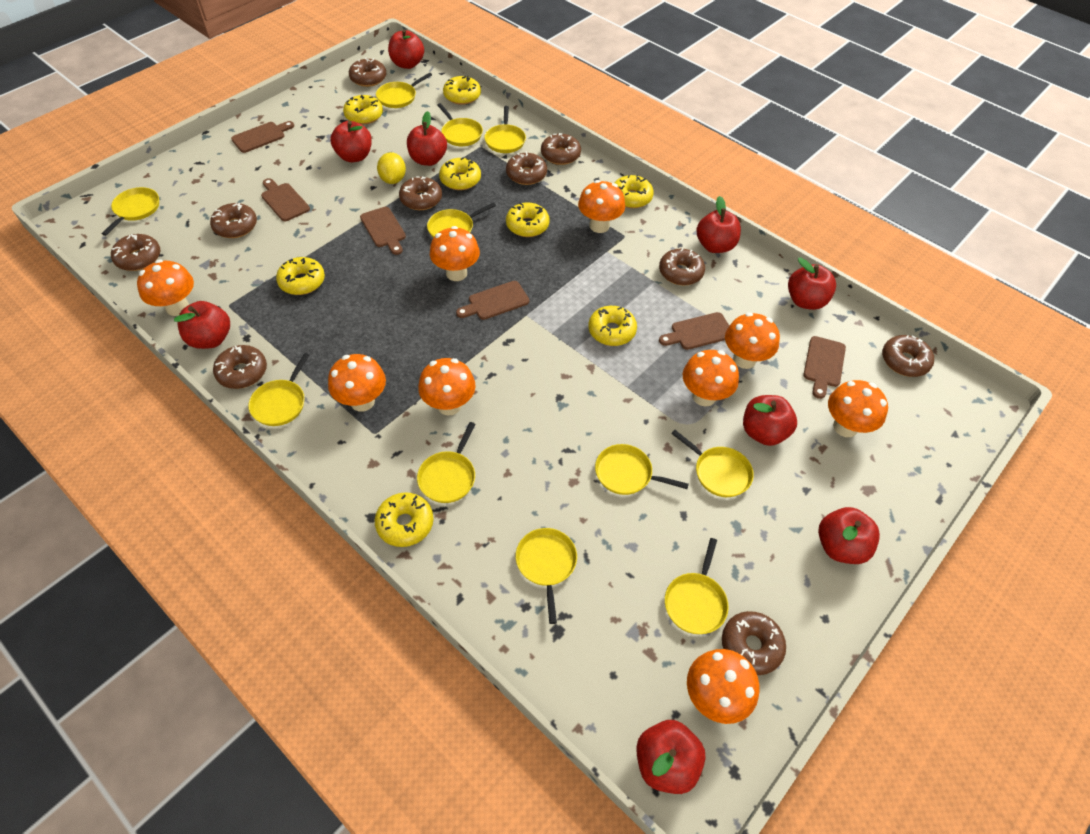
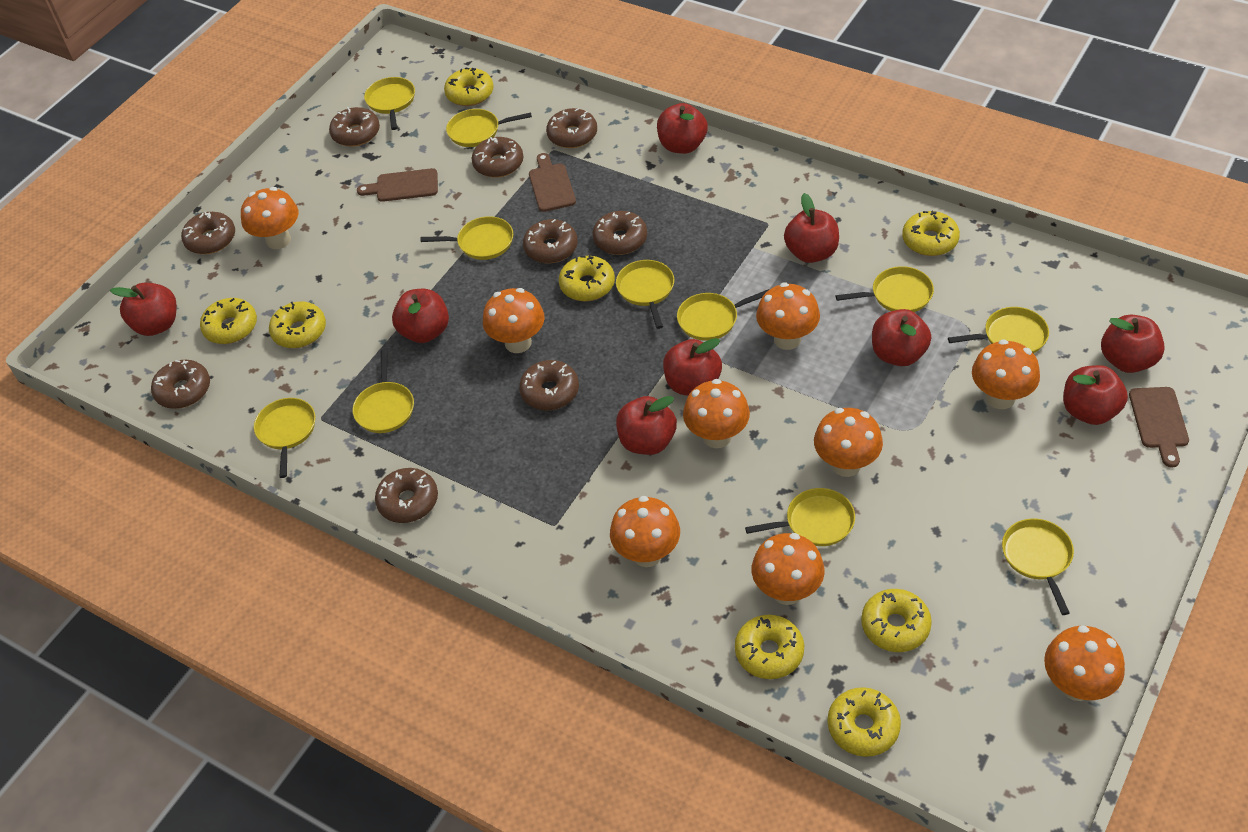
brown cutting board: [231,121,294,153] [261,178,310,221] [360,207,406,255] [456,281,529,320] [659,312,729,350] [803,336,846,399] = 6 -> [357,168,438,202] [529,153,576,212] [1129,387,1189,468] = 3
brown donut: [111,234,161,271] [210,203,257,238] [213,345,267,389] [349,58,386,87] [399,176,442,210] [506,152,547,185] [541,133,581,165] [659,248,705,285] [722,611,786,675] [882,335,934,377] = 10 -> [151,360,210,409] [181,212,235,254] [329,107,380,147] [375,468,438,523] [472,137,523,178] [519,360,579,411] [523,219,578,263] [546,108,597,148] [592,211,647,255] = 9
yellow lemon: [377,152,406,184] = 1 -> none = 0

